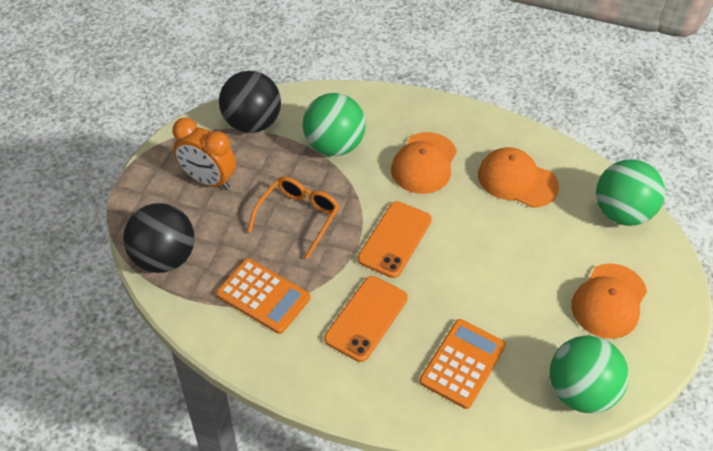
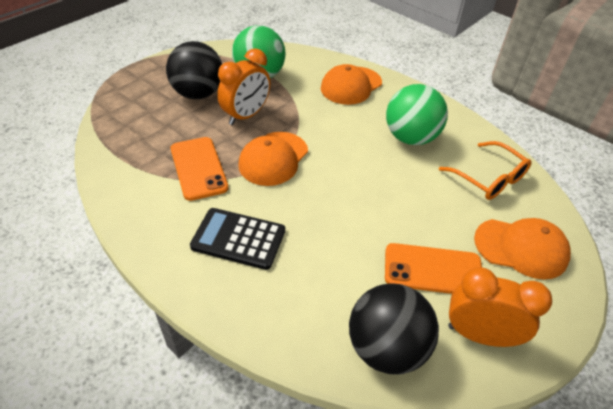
black calculator: none = 0 -> [190,208,285,270] = 1
green ball: [303,93,366,156] [550,335,629,413] [596,159,665,226] = 3 -> [232,25,285,78] [386,84,448,145] = 2
orange calculator: [216,258,311,334] [419,319,506,409] = 2 -> none = 0
orange clock: [173,118,236,190] = 1 -> [217,48,270,125] [448,267,552,347] = 2

